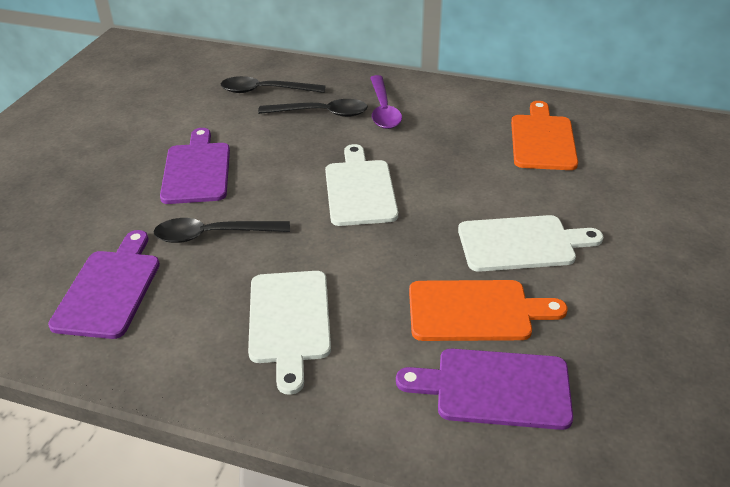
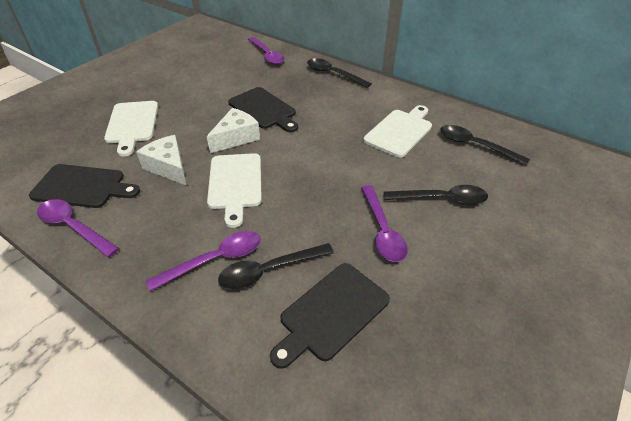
black cutting board: none = 0 -> [29,164,140,208] [228,87,298,133] [270,263,390,369] = 3
black spoon: [154,218,290,243] [221,76,326,93] [258,99,368,117] = 3 -> [218,243,334,290] [307,58,372,88] [384,185,488,205] [440,125,530,165] = 4
orange cutting board: [409,280,567,341] [511,101,578,170] = 2 -> none = 0
purple cutting board: [48,230,160,339] [160,128,230,204] [396,349,573,430] = 3 -> none = 0
purple spoon: [370,75,402,129] = 1 -> [37,199,119,257] [146,231,261,291] [248,37,284,65] [361,185,408,262] = 4
white cheese: none = 0 -> [136,135,187,186] [207,108,260,153] = 2

